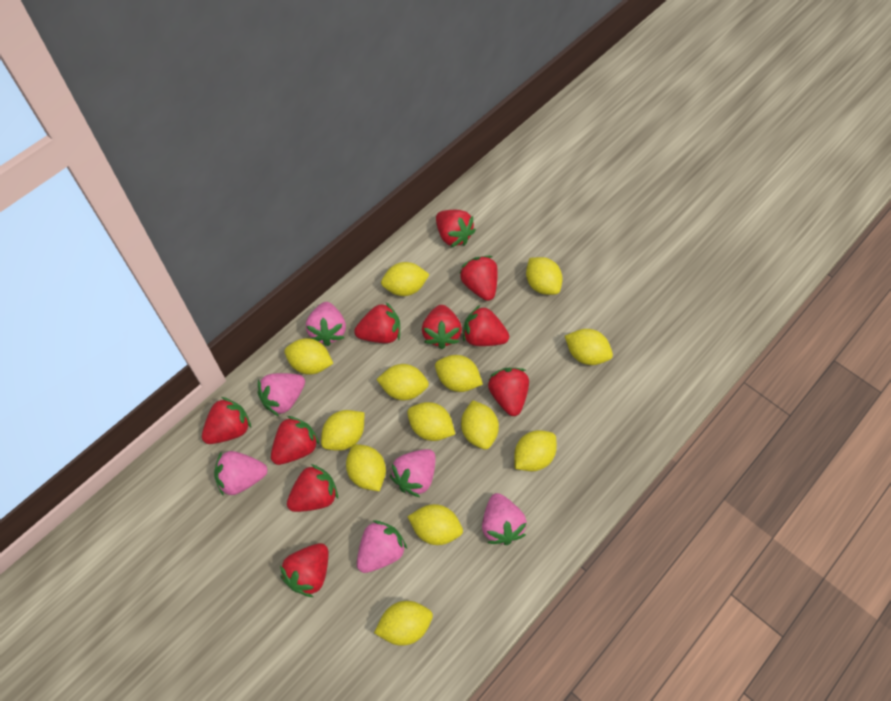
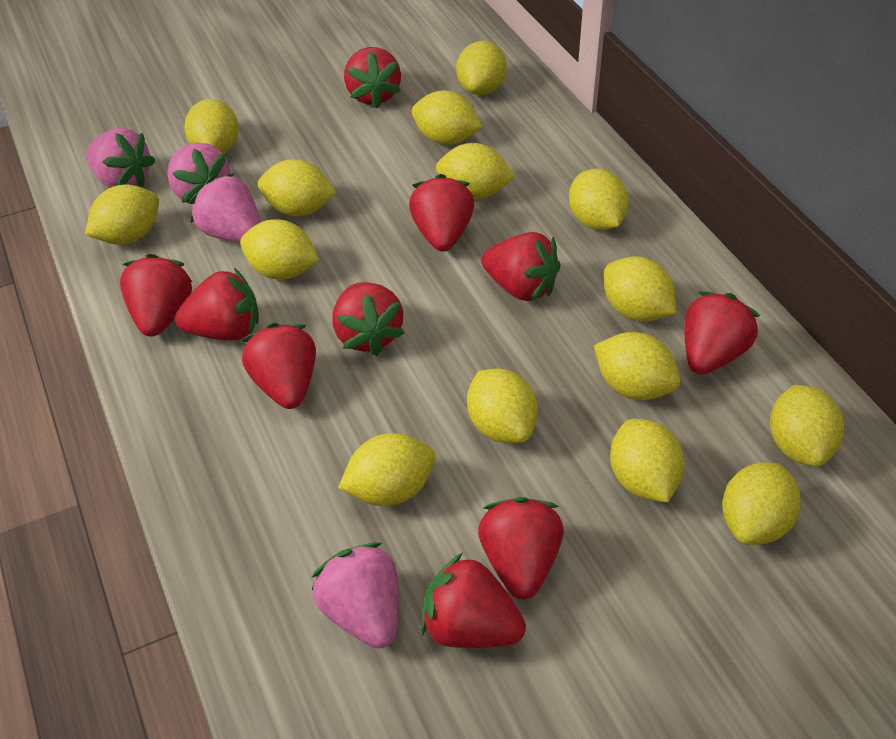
pink strawberry: [214,451,268,496] [257,373,305,416] [306,302,346,346] [357,521,407,573] [390,449,436,497] [482,493,527,545] = 6 -> [86,128,156,188] [167,142,230,204] [190,173,260,242] [311,542,399,648] = 4
yellow lemon: [284,338,333,375] [321,410,364,451] [346,444,386,491] [374,601,433,646] [376,364,429,400] [381,262,430,296] [407,402,455,441] [407,504,463,545] [435,355,483,392] [461,400,499,450] [514,430,557,471] [526,257,563,295] [565,329,613,365] = 13 -> [85,185,159,245] [184,99,239,154] [240,219,319,279] [258,159,336,216] [338,433,436,506] [412,90,482,145] [436,143,515,199] [456,41,507,95] [467,368,538,443] [569,169,629,230] [594,332,681,400] [604,256,676,322] [610,419,684,503] [722,462,801,545] [770,385,844,467] = 15

